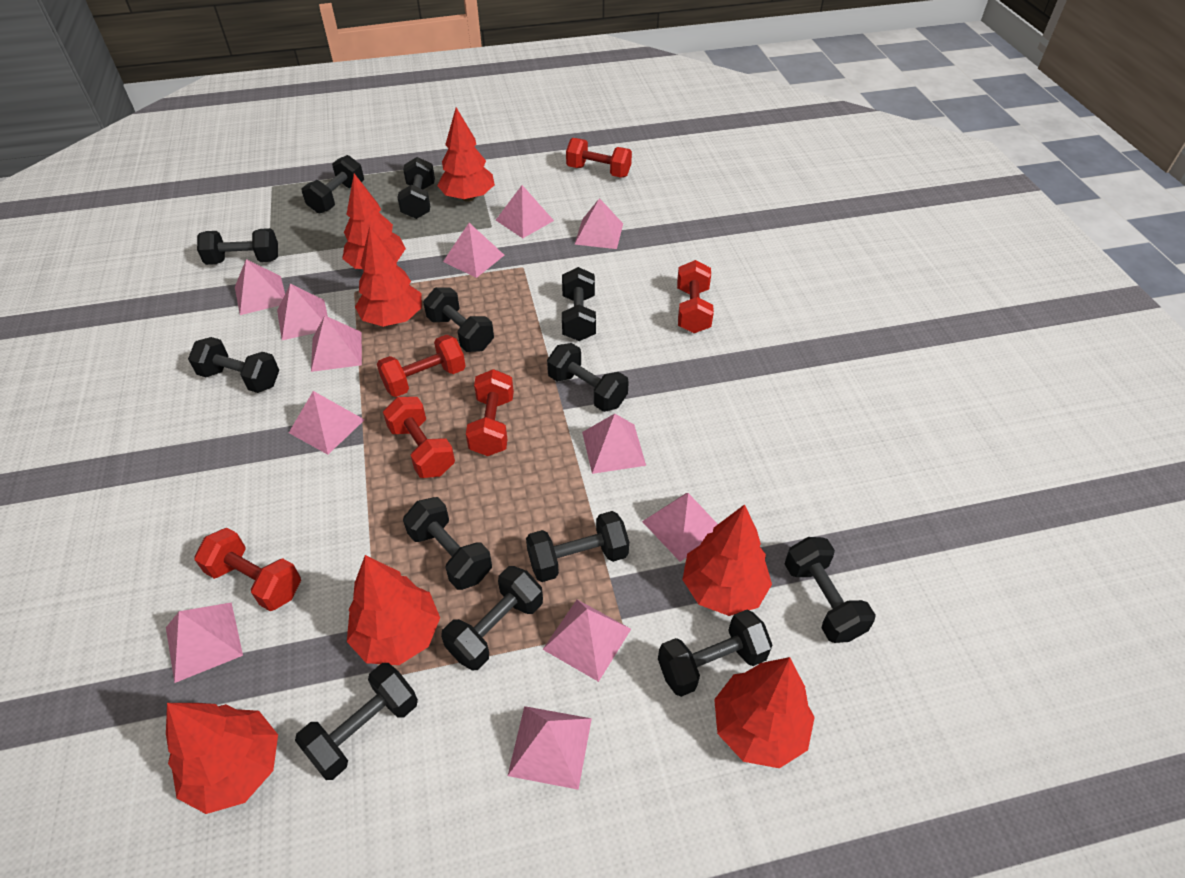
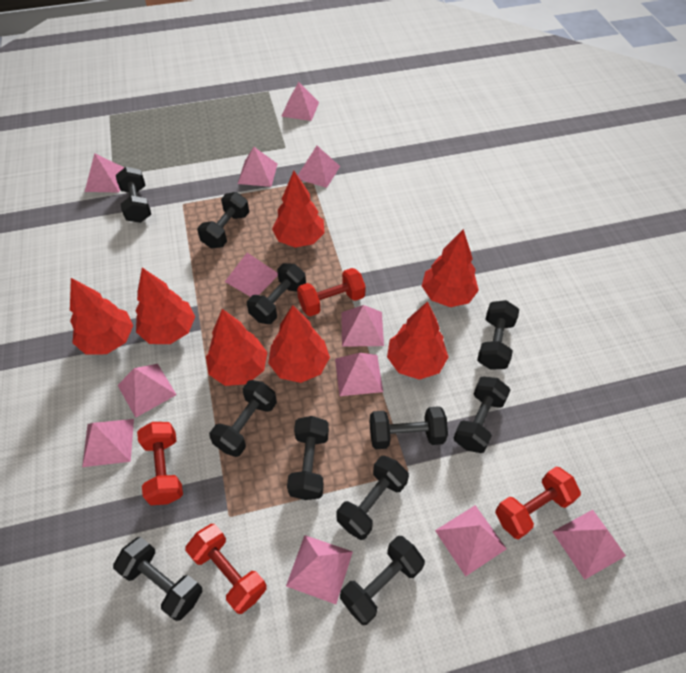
black dumbbell: [188,337,279,393] [197,228,278,265] [295,663,418,780] [301,155,364,214] [397,157,435,219] [403,497,492,590] [423,287,494,352] [441,566,543,670] [526,511,629,582] [547,343,629,412] [562,267,596,341] [658,610,773,697] [785,537,876,643] = 13 -> [113,537,202,621] [116,167,151,223] [197,192,249,248] [209,380,277,457] [247,263,306,324] [287,416,329,500] [337,456,409,540] [340,536,425,625] [370,406,448,449] [454,376,510,453] [477,300,519,370] = 11
red dumbbell: [194,528,301,611] [377,335,466,397] [383,397,455,478] [466,369,514,456] [566,138,632,178] [677,260,714,333] = 6 -> [137,422,183,505] [185,524,267,614] [297,268,366,316] [495,466,581,539] = 4

